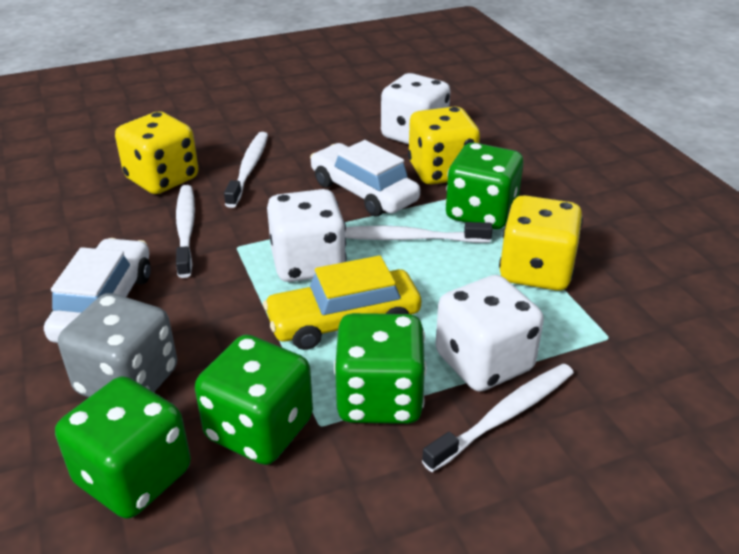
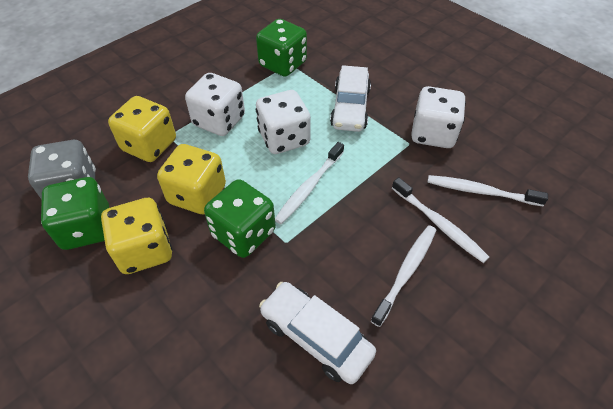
green dice: [55,376,191,519] [195,335,313,465] [334,313,427,424] [445,142,523,229] = 4 -> [41,177,109,250] [204,179,276,258] [256,19,307,77] = 3
yellow car: [263,256,421,350] = 1 -> none = 0

